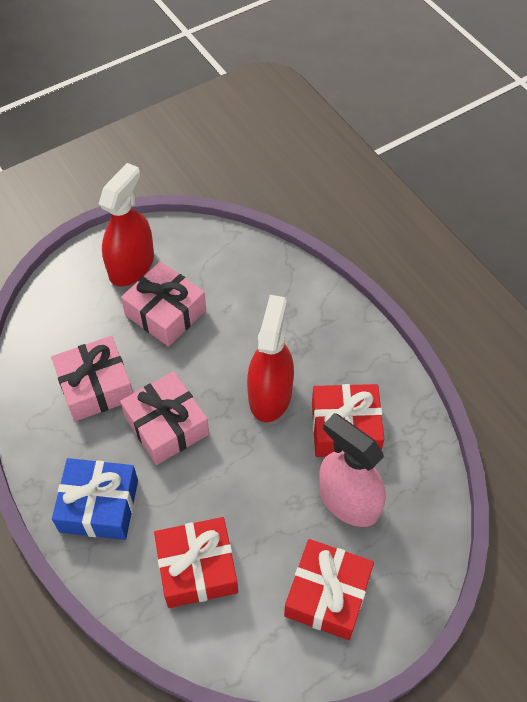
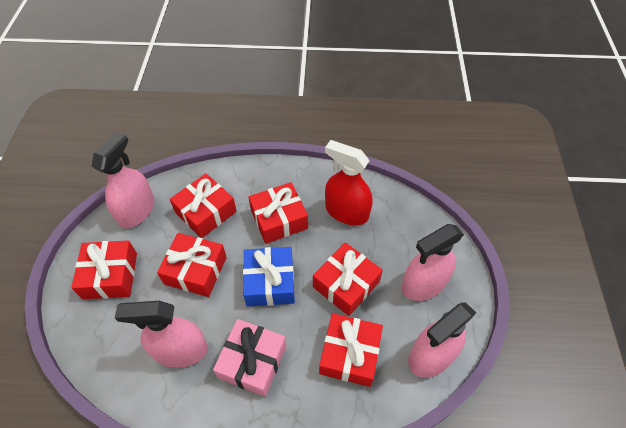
pink gift: [51,336,133,421] [120,371,209,465] [121,261,206,347] = 3 -> [213,319,286,397] = 1
pink spray bottle: [319,413,386,527] = 1 -> [92,132,154,229] [115,301,208,368] [401,224,464,301] [408,303,476,378] = 4
red gift: [154,517,238,608] [284,539,374,640] [312,384,384,457] = 3 -> [71,241,137,299] [157,233,227,297] [170,173,237,238] [249,182,308,244] [313,242,383,316] [319,313,383,387] = 6
red spray bottle: [99,163,154,286] [247,295,294,422] = 2 -> [325,140,373,225] = 1

